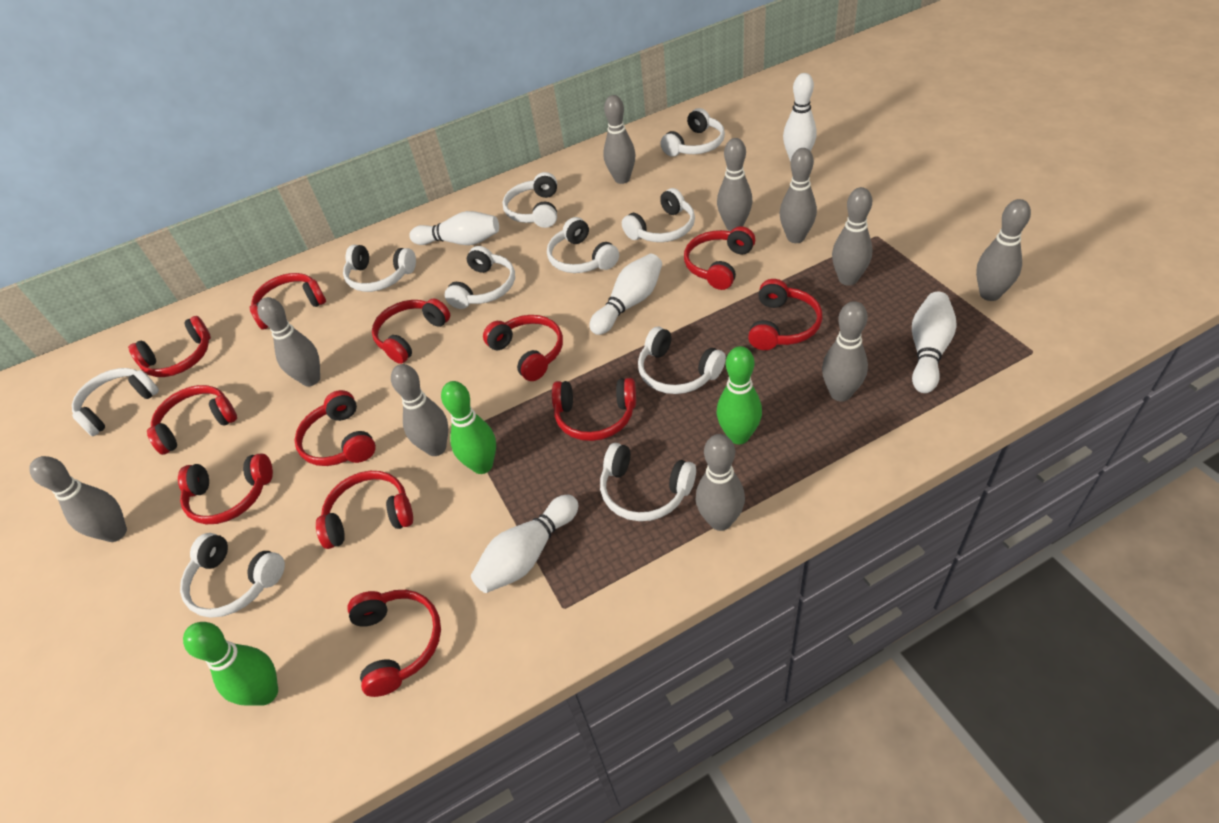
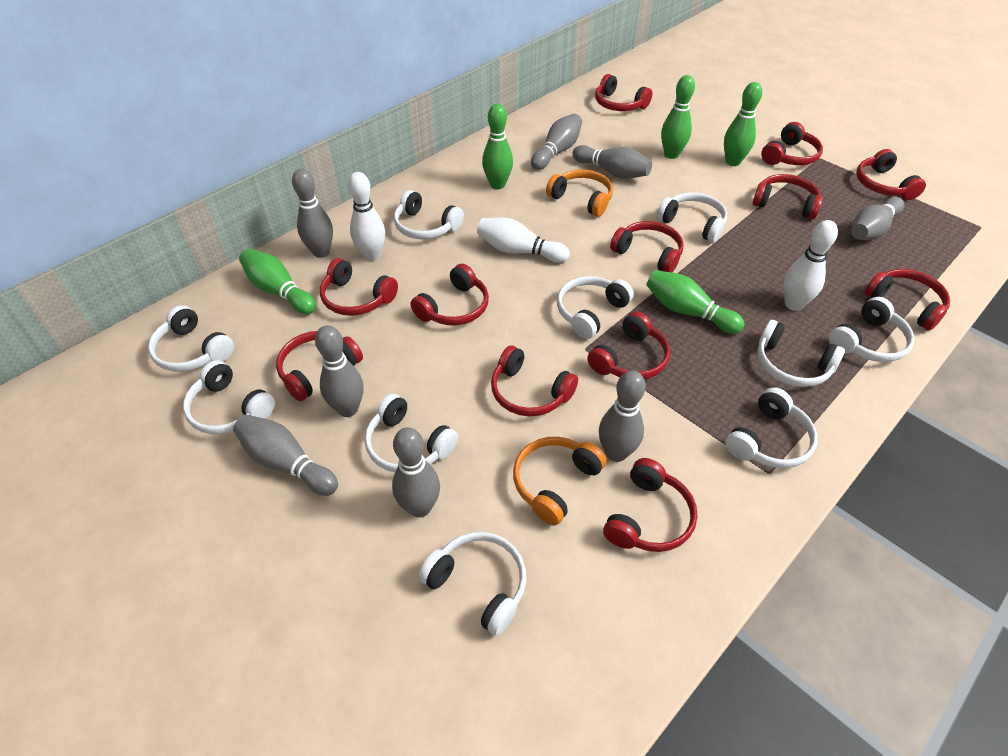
green bowling pin: [183,622,278,706] [441,381,496,474] [717,346,762,444] = 3 -> [239,249,316,314] [482,104,513,189] [646,270,745,334] [661,75,695,159] [724,82,762,166] = 5
grey bowling pin: [29,456,127,542] [257,297,320,386] [391,364,448,456] [603,95,636,184] [695,434,745,531] [717,138,752,231] [779,148,817,243] [822,301,868,401] [832,187,873,286] [976,199,1031,301] = 10 -> [233,415,338,496] [292,169,333,258] [315,325,363,417] [392,427,440,517] [531,114,582,170] [572,145,652,179] [599,371,646,462] [851,197,904,240] = 8
orange headphones: none = 0 -> [513,437,607,525] [546,170,613,217] = 2
white bowling pin: [409,211,499,245] [471,495,578,593] [589,254,662,335] [783,73,817,162] [912,292,957,393] = 5 -> [348,172,385,261] [477,218,570,263] [784,220,838,311] = 3

